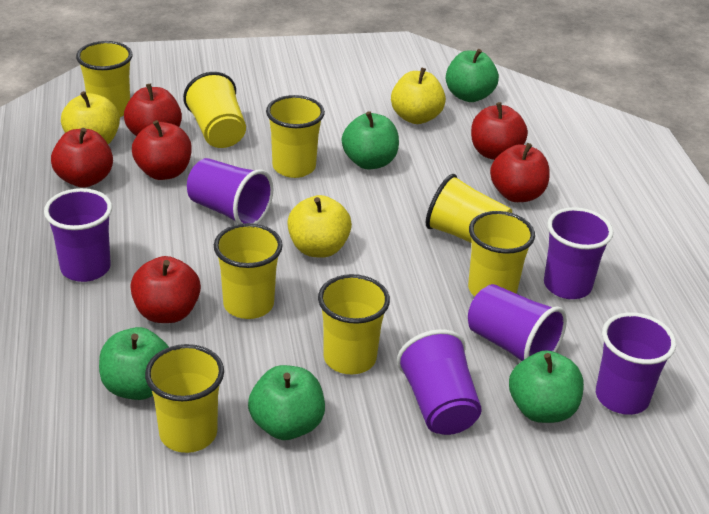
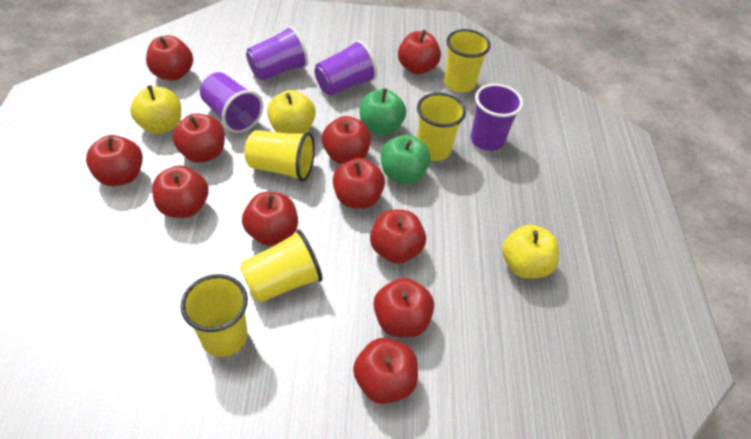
green apple: [99,327,169,400] [248,365,325,440] [342,111,399,169] [446,49,499,102] [509,350,584,423] = 5 -> [359,88,406,136] [381,135,431,184] = 2
purple cup: [44,188,112,282] [187,158,273,224] [397,329,482,435] [468,284,567,361] [544,207,613,299] [596,312,676,415] = 6 -> [200,72,263,133] [246,26,308,80] [314,40,377,96] [471,84,523,151] = 4
red apple: [51,128,113,188] [124,84,182,136] [130,256,201,323] [132,120,192,180] [471,102,528,160] [490,143,550,202] = 6 -> [86,135,143,186] [146,35,193,81] [152,165,209,218] [173,113,225,163] [242,192,298,246] [322,116,371,164] [333,158,385,209] [353,338,418,404] [370,210,426,264] [373,278,434,337] [398,30,441,74] = 11
yellow cup: [76,41,133,117] [145,344,224,453] [183,72,246,148] [214,223,283,319] [266,95,325,178] [318,274,390,374] [426,174,512,243] [468,211,535,296] = 8 -> [180,274,248,357] [240,230,323,303] [245,130,315,182] [417,93,466,161] [444,29,491,93] = 5

